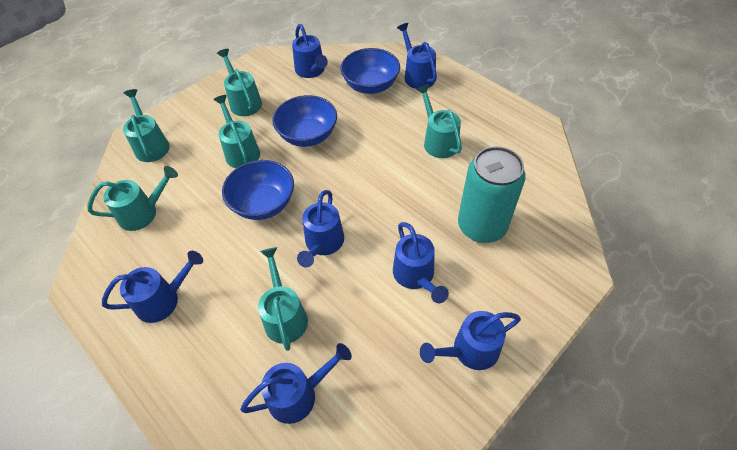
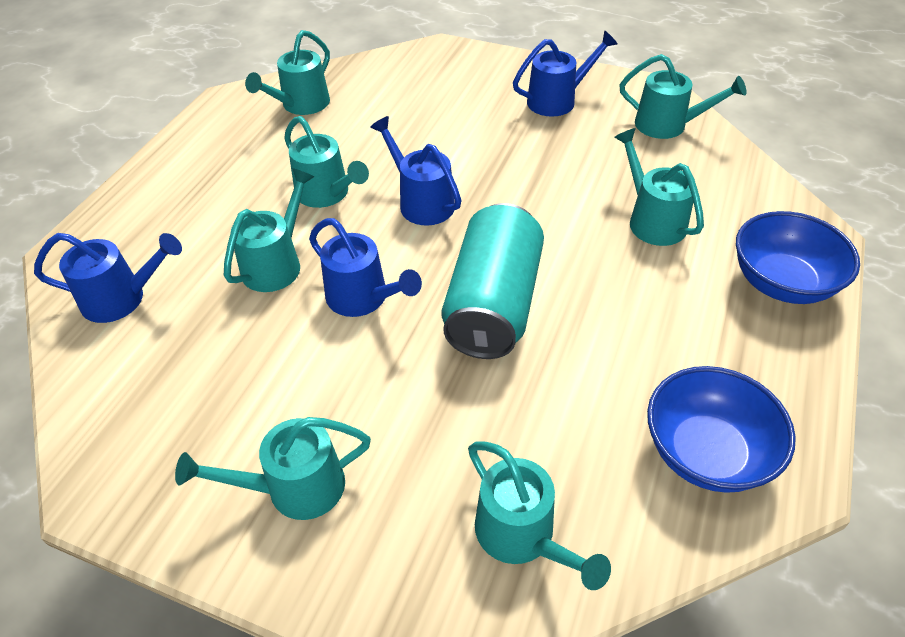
blue bowl: [222,160,294,220] [272,95,337,147] [340,48,400,94] = 3 -> [647,366,796,493] [736,211,860,304] = 2
blue watering can: [102,251,203,323] [240,343,352,424] [292,24,328,78] [297,190,344,267] [393,222,449,303] [397,23,437,89] [420,311,521,370] = 7 -> [34,233,182,323] [309,218,422,317] [370,116,462,226] [513,30,618,117] = 4
turquoise watering can: [88,166,178,231] [123,89,170,162] [213,95,260,168] [217,49,262,116] [258,247,308,351] [416,84,462,158] = 6 -> [175,417,371,520] [224,168,315,292] [245,30,330,115] [284,116,369,208] [468,442,611,590] [614,128,704,246] [620,54,747,139] = 7

